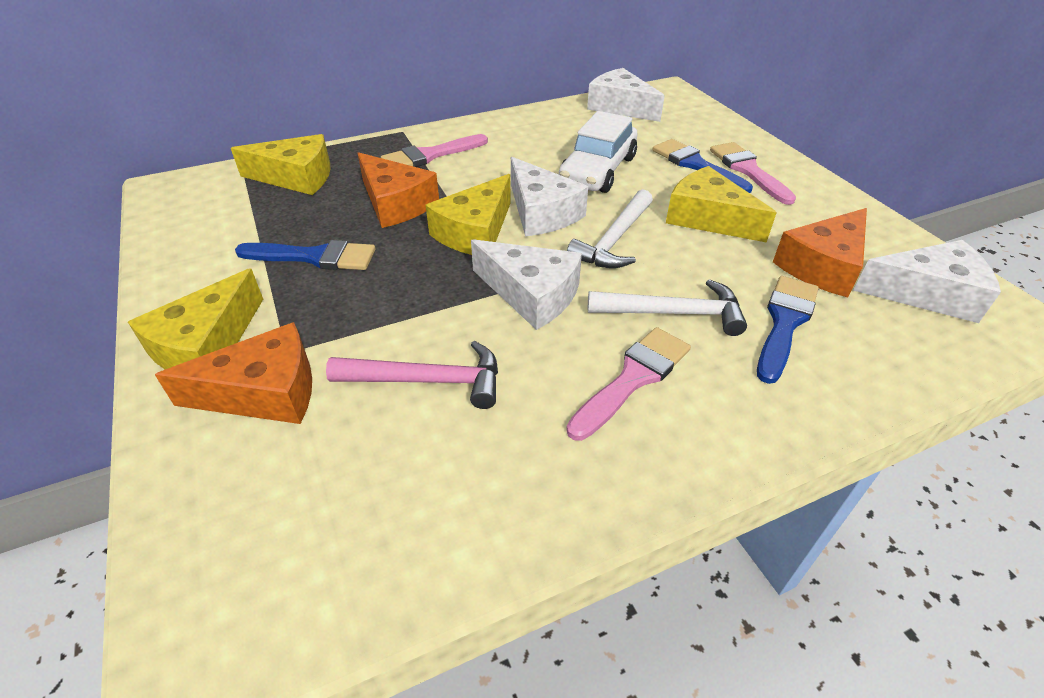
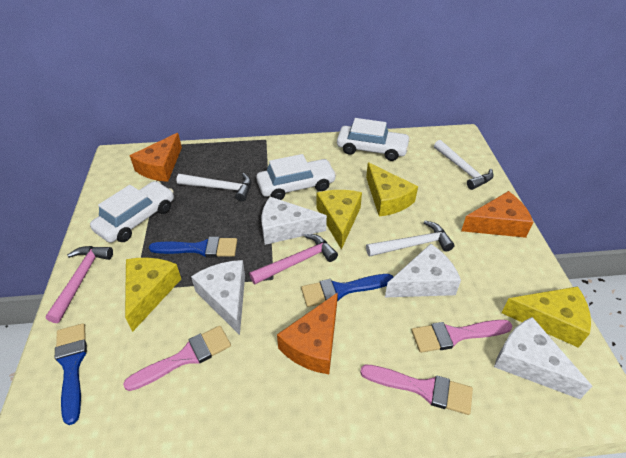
pink hammer: [326,341,498,409] = 1 -> [45,246,113,323] [249,234,338,284] = 2
white car: [559,111,638,193] = 1 -> [90,181,174,243] [256,154,337,200] [337,118,411,161] = 3
white hammer: [567,189,653,268] [588,279,747,336] = 2 -> [176,173,251,202] [366,221,454,257] [434,140,494,190] = 3

